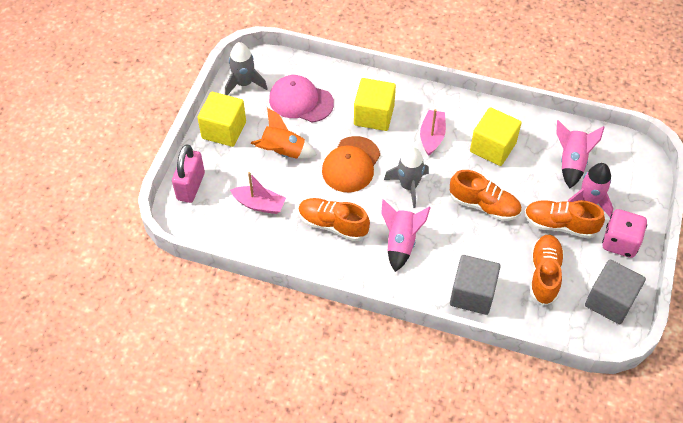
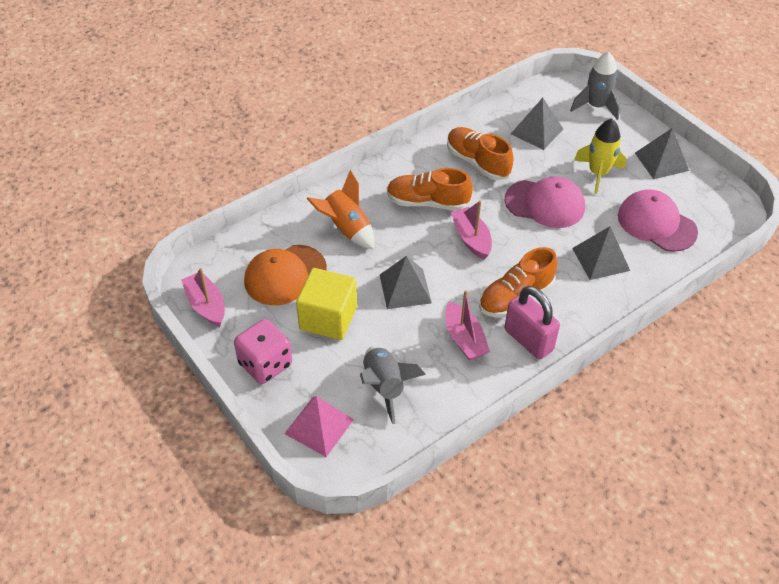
grey cube: [450,255,501,315] [585,260,646,324] = 2 -> none = 0
grey pyramid: none = 0 -> [380,256,432,309] [511,98,563,150] [572,226,630,280] [635,128,689,179] = 4
orange shoe: [298,198,370,241] [450,170,521,221] [524,200,605,239] [530,235,564,306] = 4 -> [387,168,473,210] [447,127,514,180] [479,247,557,318] = 3
pink boat: [230,172,286,214] [420,109,446,156] = 2 -> [181,268,225,327] [445,290,490,361] [451,200,492,260] = 3
pink cap: [269,75,334,122] = 1 -> [505,176,585,228] [618,189,698,252] = 2
pink pyramid: none = 0 -> [284,396,354,457] = 1
pink rocket: [381,199,431,272] [556,120,604,188] [567,163,613,217] = 3 -> none = 0
yellow cube: [197,92,246,147] [354,78,396,131] [470,107,521,166] = 3 -> [296,268,357,340] = 1
yellow rocket: none = 0 -> [574,119,626,194] = 1

